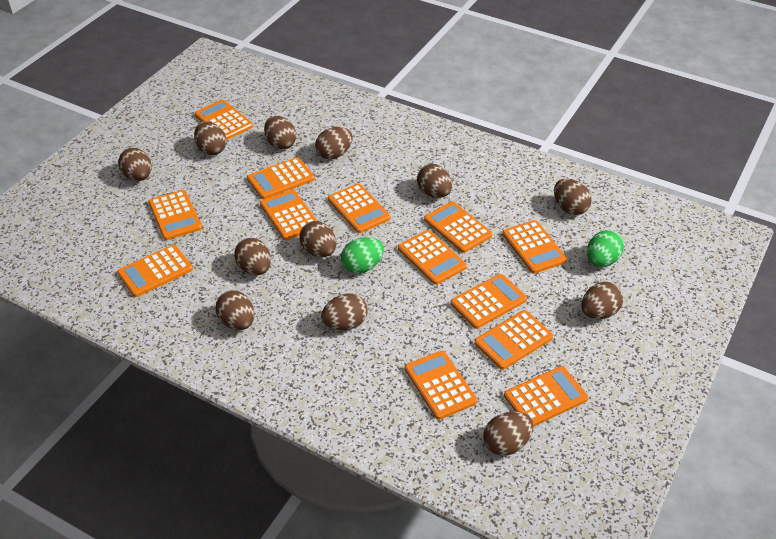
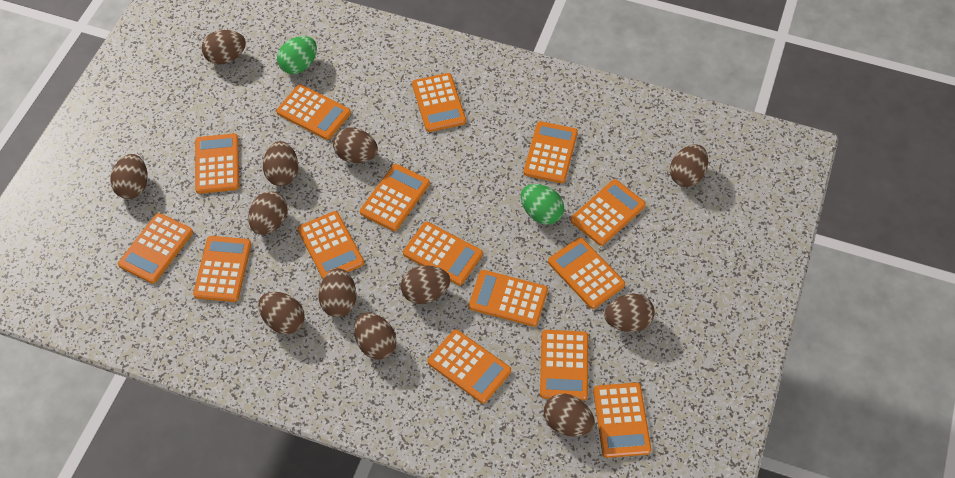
orange calculator: [117,245,193,297] [148,190,202,240] [195,100,253,140] [247,157,315,199] [260,190,317,240] [328,184,391,233] [398,230,467,285] [405,351,477,420] [424,201,492,253] [451,274,527,329] [474,310,553,370] [502,220,567,274] [504,366,588,427] = 13 -> [118,213,193,284] [193,236,251,302] [195,133,239,194] [276,84,351,140] [298,211,364,279] [360,164,430,231] [403,222,483,285] [412,73,466,132] [428,329,511,404] [469,270,548,327] [524,121,578,183] [540,330,588,401] [548,237,625,309] [570,179,646,246] [593,383,651,458] = 15

